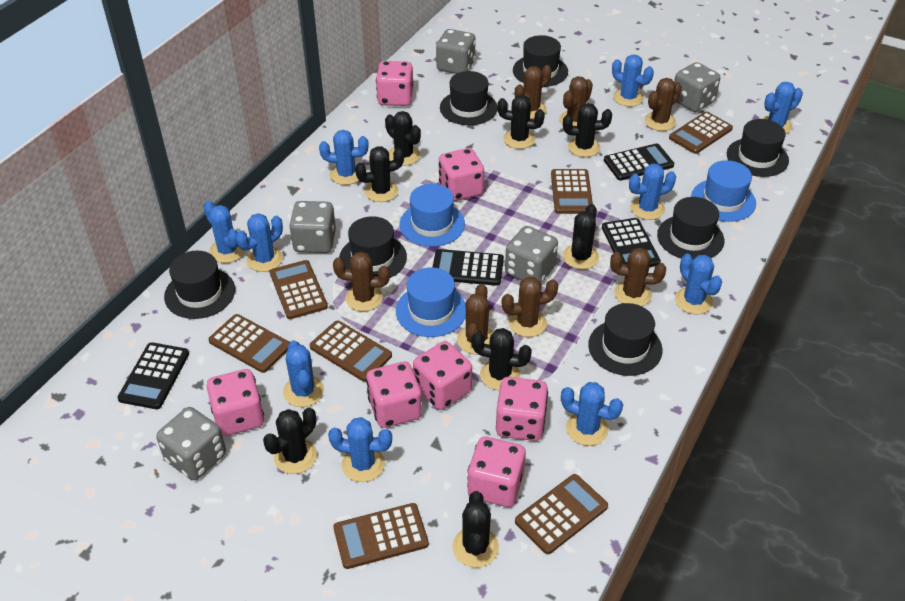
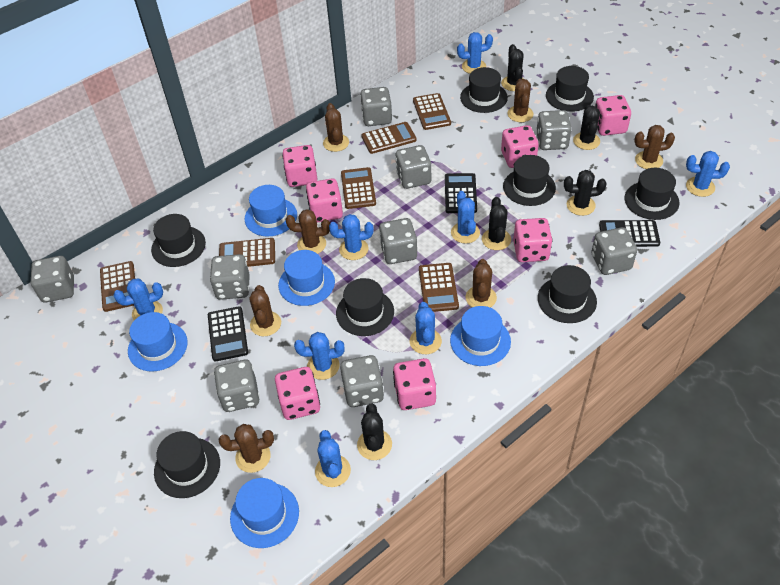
black cactus: [263,407,317,474] [355,146,404,202] [385,111,421,166] [452,491,499,568] [472,328,532,390] [497,95,545,149] [563,103,612,157] [563,204,599,269] = 8 -> [357,404,392,460] [482,197,511,250] [501,44,524,91] [564,170,607,216] [573,105,600,150] = 5
black calculator: [117,342,189,409] [432,249,504,286] [602,218,661,267] [604,143,674,181] = 4 -> [208,306,248,361] [445,173,477,213] [599,220,660,247] = 3
black hat: [164,251,235,319] [339,216,407,278] [440,71,498,125] [513,35,568,87] [588,303,662,376] [657,197,724,259] [727,119,789,177] = 7 -> [151,214,206,267] [154,431,220,498] [336,278,394,336] [460,67,508,113] [503,155,556,206] [538,265,597,323] [546,66,594,112] [625,168,680,220] = 8
blue cactus: [203,201,245,263] [236,213,283,272] [283,340,324,407] [319,130,368,185] [328,417,392,482] [561,382,623,446] [612,54,654,107] [629,164,676,220] [675,254,722,315] [762,82,803,134] = 10 -> [113,279,163,320] [294,332,345,380] [315,430,351,487] [329,214,374,260] [410,302,442,354] [451,191,480,243] [457,32,493,74] [686,151,730,197] = 8
blue hat: [396,268,466,337] [399,184,465,247] [691,160,756,222] = 3 -> [128,312,188,371] [230,478,299,548] [245,185,297,237] [278,250,335,306] [450,306,511,366] = 5
brown calculator: [208,314,290,373] [270,260,328,319] [310,321,392,382] [333,503,429,569] [515,474,608,554] [551,169,593,214] [669,112,733,154] = 7 -> [100,261,135,312] [219,238,275,267] [341,167,376,209] [361,122,417,154] [413,93,451,130] [419,263,459,312] = 6
grey dice: [156,407,226,480] [289,201,336,253] [436,29,476,74] [505,226,558,283] [674,62,720,112] = 5 -> [31,256,74,303] [210,254,250,300] [214,360,260,412] [340,355,384,407] [360,87,392,126] [379,218,417,264] [395,145,431,189] [536,110,572,150] [591,227,637,275] = 9

